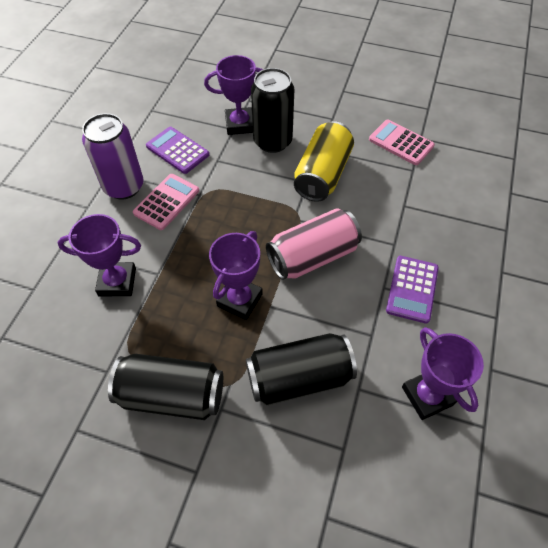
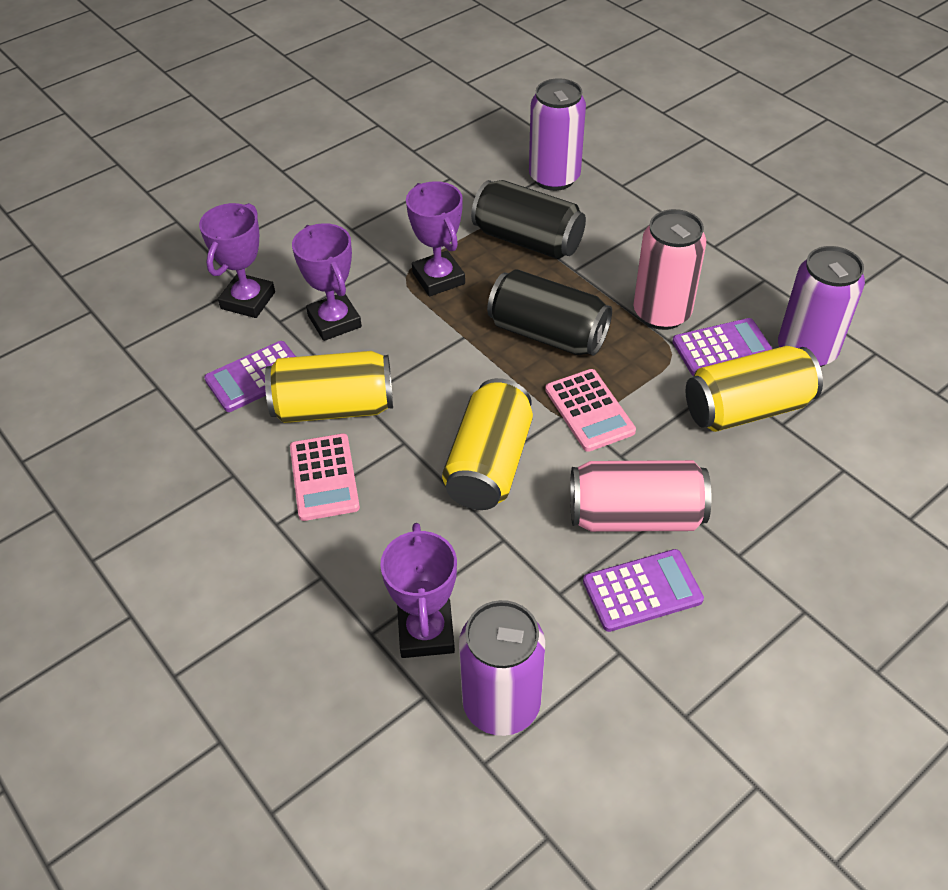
black can: [108,354,223,420] [246,333,357,406] [251,68,294,153] = 3 -> [471,180,586,259] [487,269,612,356] = 2
pink can: [266,208,362,280] = 1 -> [570,460,711,532] [634,209,706,330] = 2
purple calculator: [146,127,209,174] [386,256,439,324] = 2 -> [204,341,296,412] [583,549,704,632] [672,318,773,376] = 3
purple can: [82,113,143,200] = 1 -> [459,600,545,736] [529,78,586,191] [778,246,865,367] = 3
yellow can: [294,121,354,202] = 1 -> [265,351,393,423] [442,378,533,510] [686,346,823,432] = 3

